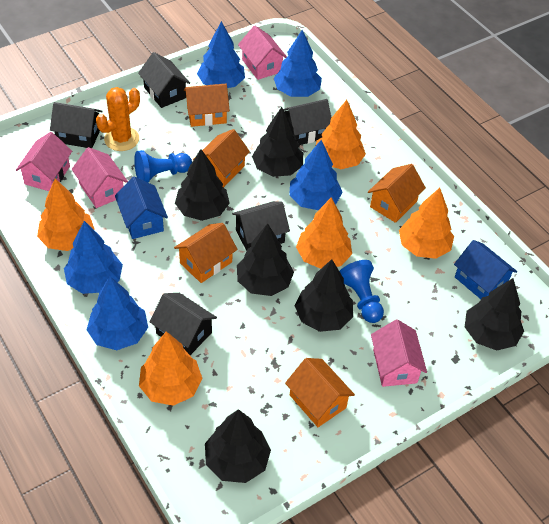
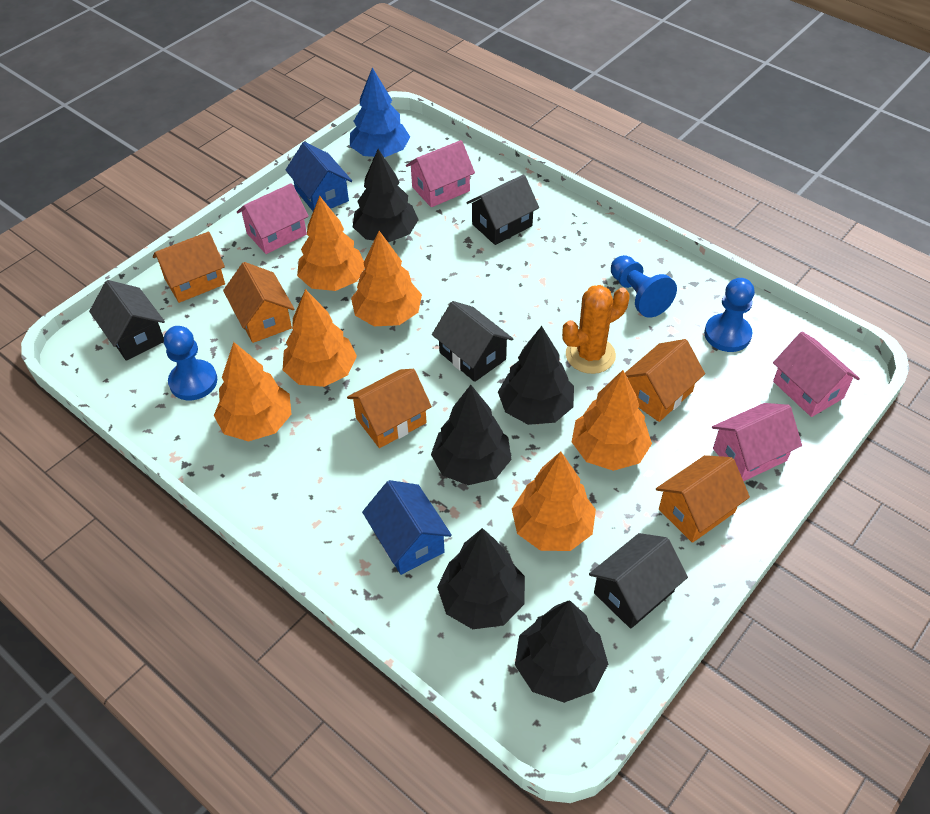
black house: [50,102,103,148] [138,52,190,108] [149,293,217,355] [232,201,290,251] [283,99,332,145] = 5 -> [89,280,165,361] [432,301,513,382] [466,175,539,245] [589,533,688,629] = 4
black tree: [175,149,230,221] [205,409,271,483] [237,223,294,296] [252,107,303,177] [295,259,353,332] [465,278,524,351] = 6 -> [353,149,419,242] [431,385,511,485] [437,528,525,629] [498,326,574,425] [515,600,608,703] = 5
blue pawn: [134,150,192,183] [339,260,384,323] = 2 -> [164,326,217,400] [611,255,677,318] [704,278,755,352] = 3
blue tree: [64,221,123,294] [87,276,148,350] [197,21,245,88] [274,30,322,97] [289,140,342,210] = 5 -> [350,67,410,157] = 1
orange tree: [37,178,94,251] [139,331,202,406] [296,197,352,269] [316,100,366,169] [399,188,454,259] = 5 -> [214,342,292,441] [283,289,357,387] [297,196,365,291] [351,231,422,326] [512,451,596,551] [572,370,652,471] = 6

